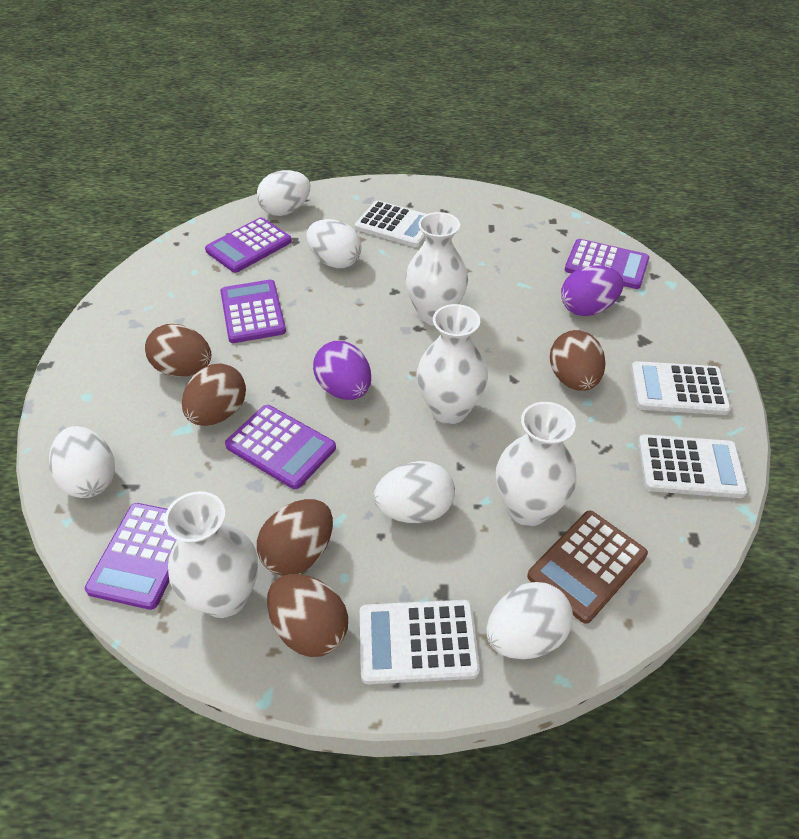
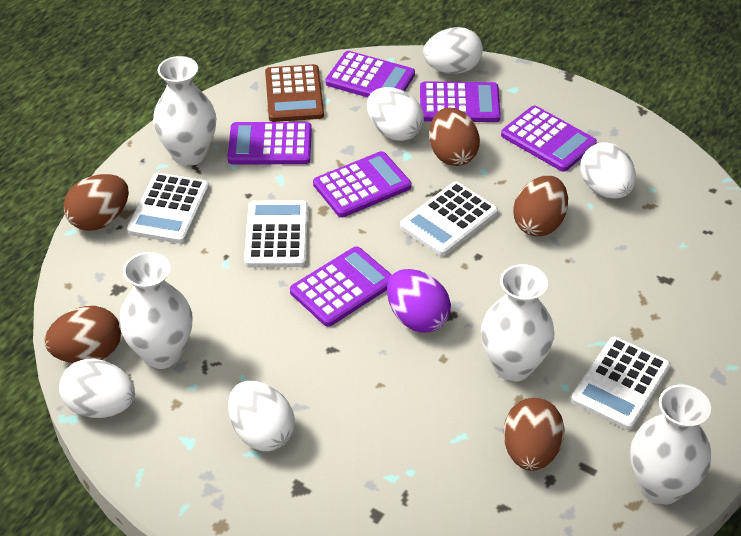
purple calculator: [85,503,177,610] [205,218,292,273] [221,280,286,343] [225,405,336,489] [565,239,649,289] = 5 -> [227,122,312,164] [290,246,392,327] [313,151,411,217] [325,51,415,97] [420,81,501,122] [501,106,597,172] = 6
purple egg: [313,341,371,400] [561,265,624,316] = 2 -> [387,269,451,333] = 1

